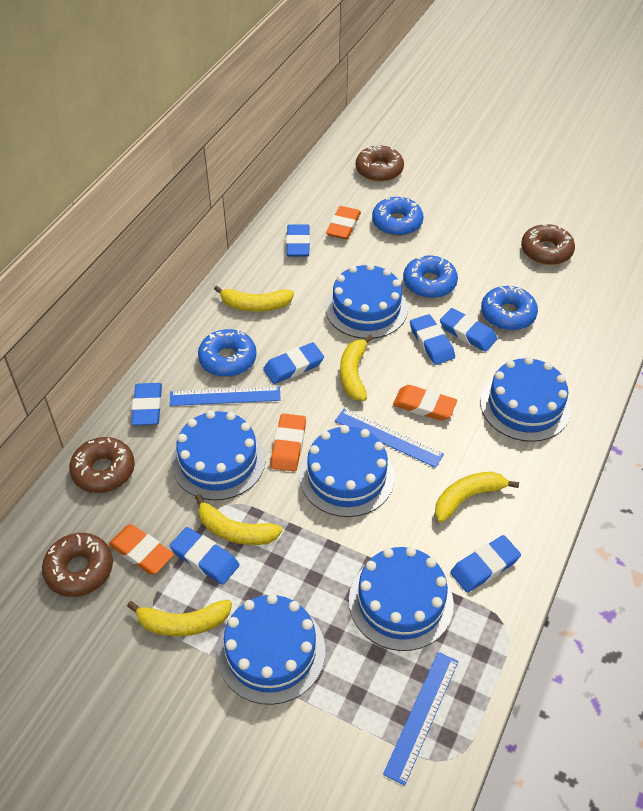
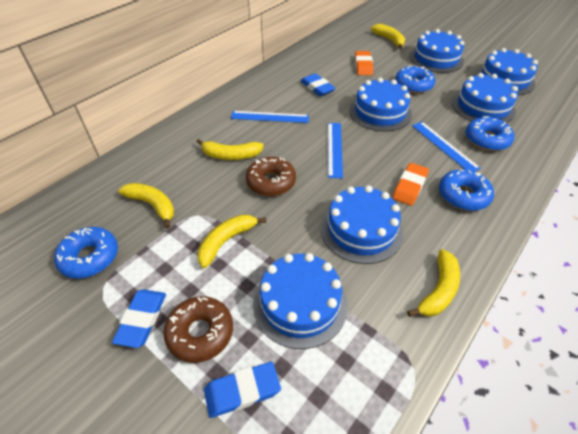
blue eraser: [131,383,162,425] [170,527,239,585] [263,342,324,384] [286,224,310,257] [410,314,455,365] [440,308,497,352] [450,535,521,593] = 7 -> [112,289,166,348] [204,362,281,418] [301,73,336,96] = 3
brown donut: [42,533,113,597] [69,437,135,493] [356,145,404,182] [521,224,575,265] = 4 -> [163,296,233,363] [246,157,296,196] = 2
orange eraser: [109,524,174,575] [271,414,306,471] [326,206,361,240] [393,385,457,421] = 4 -> [355,51,373,75] [392,163,429,206] = 2

